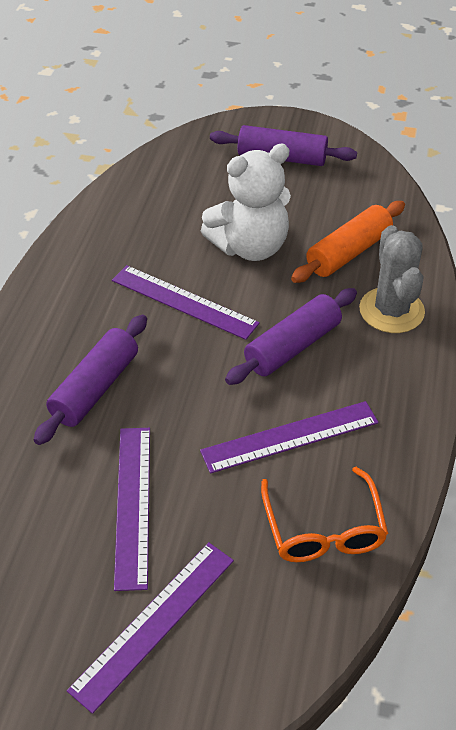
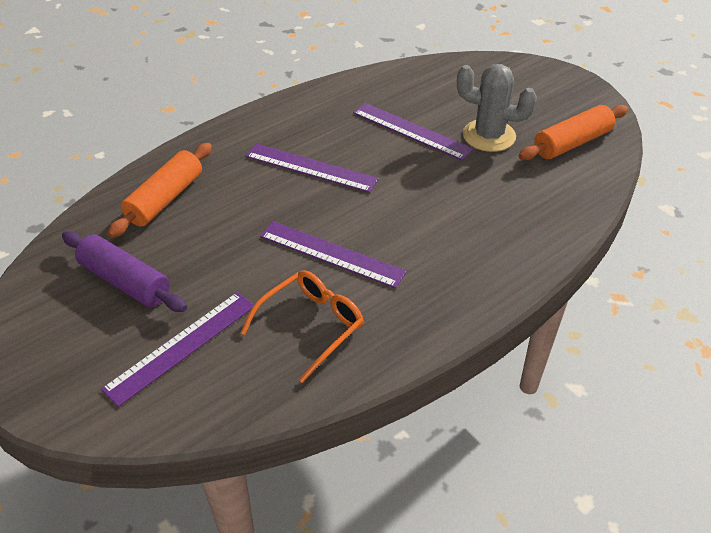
orange rolling pin: [291,201,405,283] = 1 -> [108,143,212,238] [519,105,628,160] = 2
purple rolling pin: [34,315,147,445] [210,125,357,166] [225,288,357,385] = 3 -> [62,231,187,312] = 1
white teddy bear: [201,143,291,261] = 1 -> none = 0

